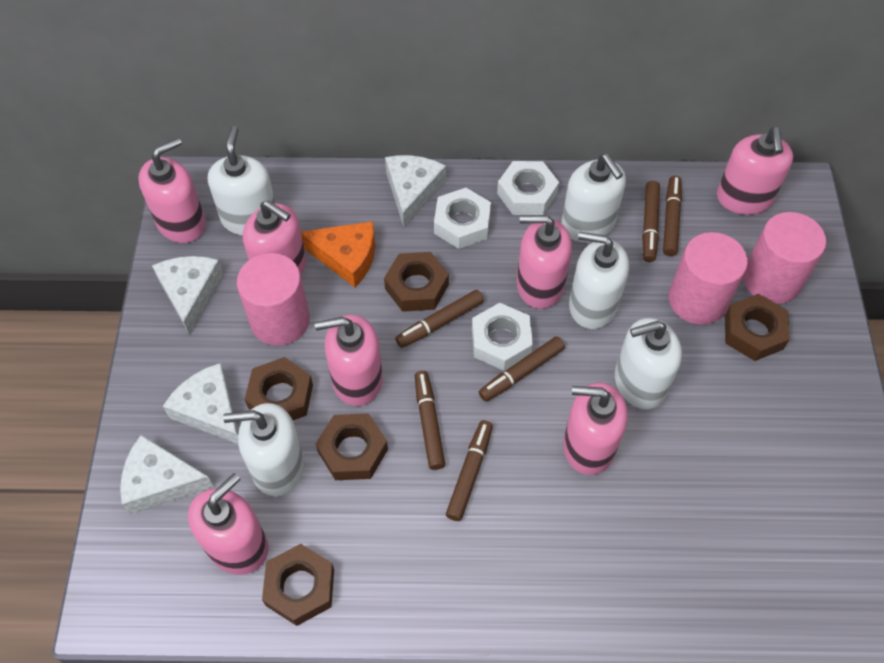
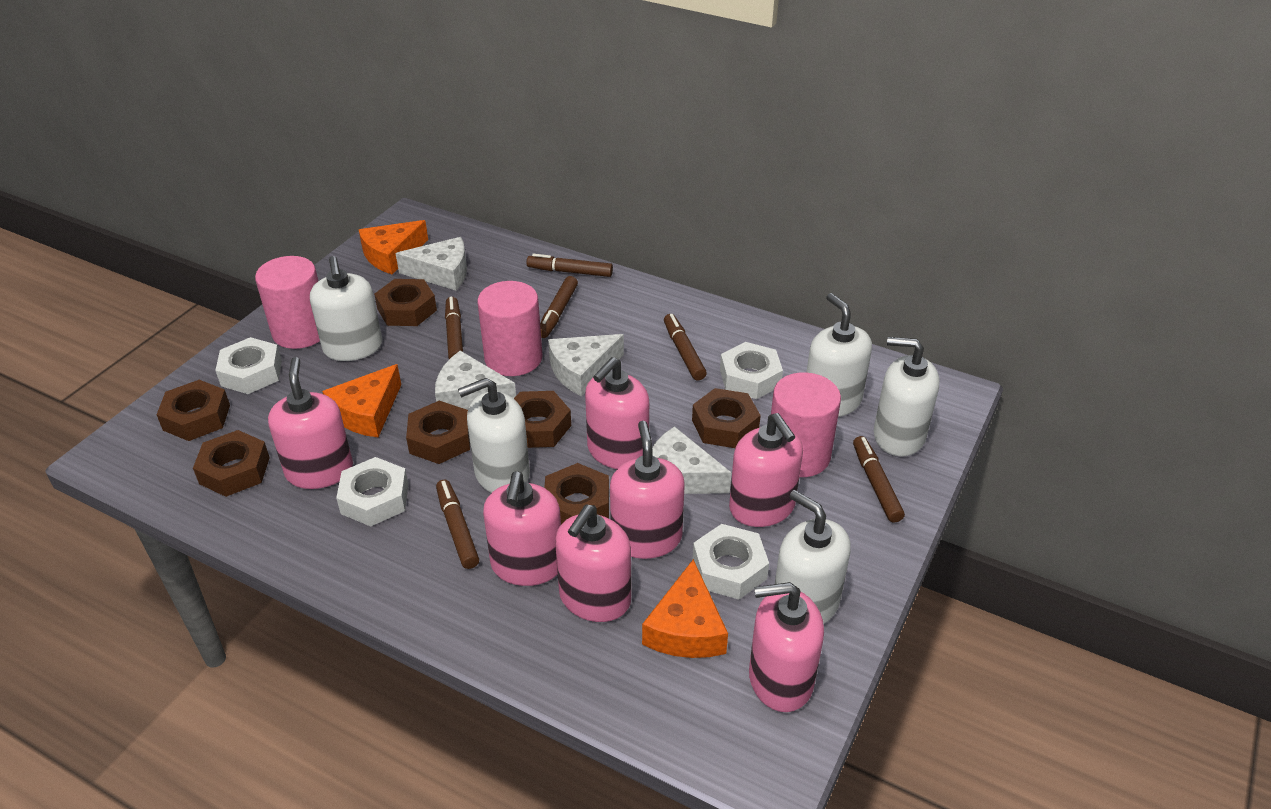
brown nut: [245,357,313,420] [262,544,334,626] [316,413,388,480] [384,252,449,312] [725,294,790,361] = 5 -> [156,380,230,441] [193,430,270,497] [374,279,437,326] [406,401,470,464] [514,391,571,448] [544,463,609,524] [692,388,761,448] = 7
orange cheese: [301,221,375,287] = 1 -> [322,364,401,437] [359,220,428,274] [642,559,728,658] = 3
white nut: [434,188,491,249] [472,303,533,371] [497,161,559,215] = 3 -> [215,337,282,394] [336,457,409,526] [693,524,769,600] [720,342,783,399] = 4

